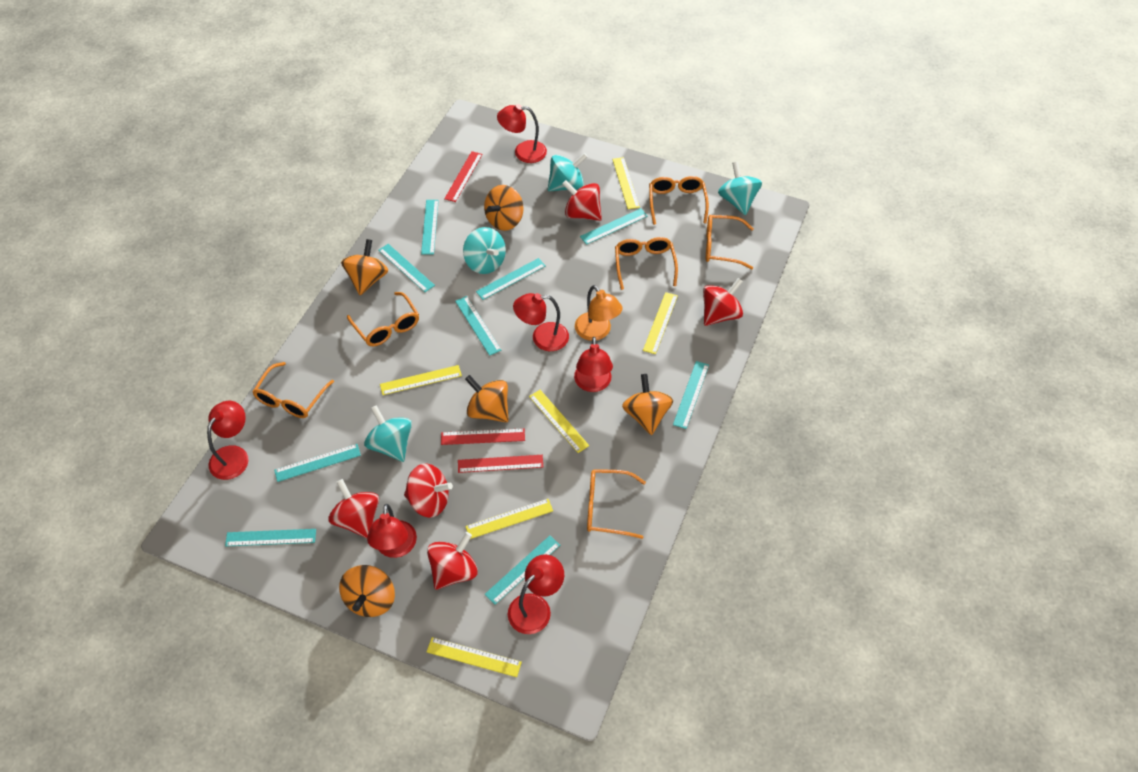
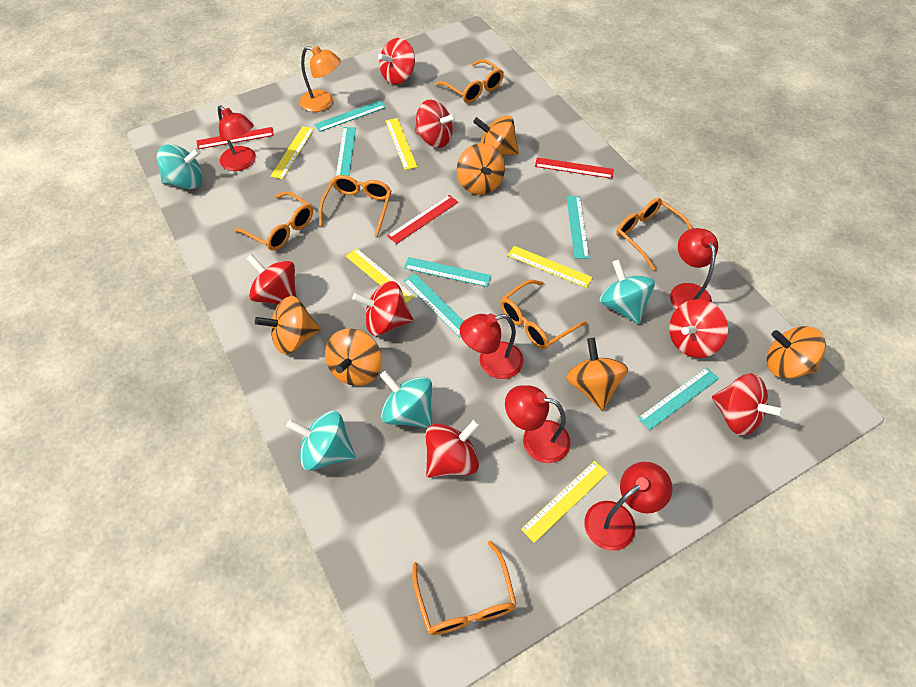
orange spinning top: [339,565,395,617] [341,239,388,295] [465,375,509,422] [484,185,524,231] [622,374,673,435] = 5 -> [255,296,321,354] [325,328,382,386] [457,143,505,195] [473,115,519,156] [566,338,628,410] [767,326,826,379] = 6
red lamp: [207,401,249,480] [367,504,417,558] [497,104,547,163] [508,554,564,634] [513,293,569,351] [574,337,613,392] = 6 -> [218,105,256,171] [460,314,523,379] [505,385,570,463] [584,462,673,551] [670,228,718,309] = 5
red spinning top: [328,479,379,538] [404,463,453,518] [427,532,478,590] [562,180,602,221] [703,278,743,326] = 5 -> [246,254,296,304] [352,281,413,336] [378,38,415,85] [415,100,456,148] [425,419,480,478] [669,299,728,358] [712,373,784,436] = 7
turquoise ruler: [225,529,316,547] [274,444,361,482] [378,244,435,292] [421,200,439,255] [455,296,501,356] [476,258,546,300] [484,536,560,605] [580,208,648,245] [673,361,709,429] = 9 -> [314,100,386,132] [336,127,356,176] [403,274,463,337] [404,257,491,287] [566,196,589,259] [638,367,719,430] = 6
yellow ruler: [380,365,462,395] [427,637,522,677] [465,499,553,539] [529,390,589,453] [612,157,640,209] [643,292,678,354] = 6 -> [271,126,314,179] [346,248,415,303] [386,118,417,170] [508,246,593,288] [521,461,608,543] = 5

